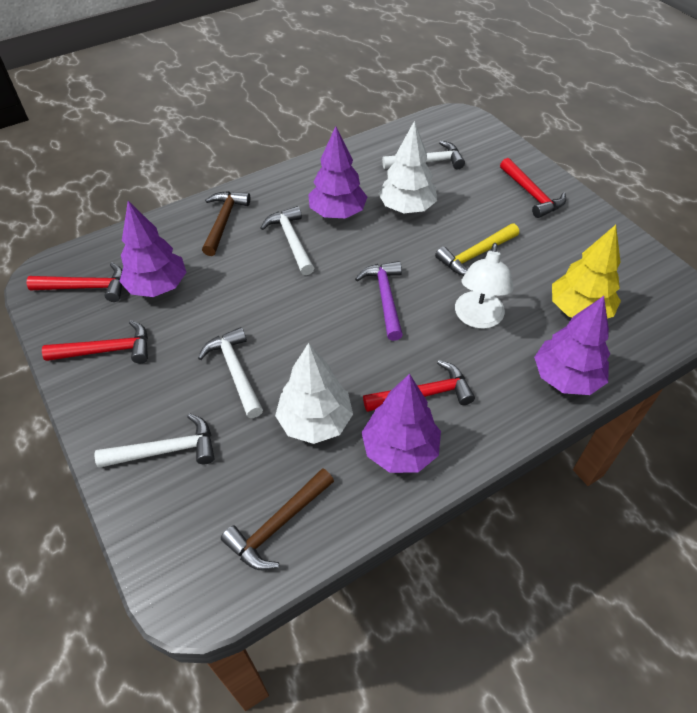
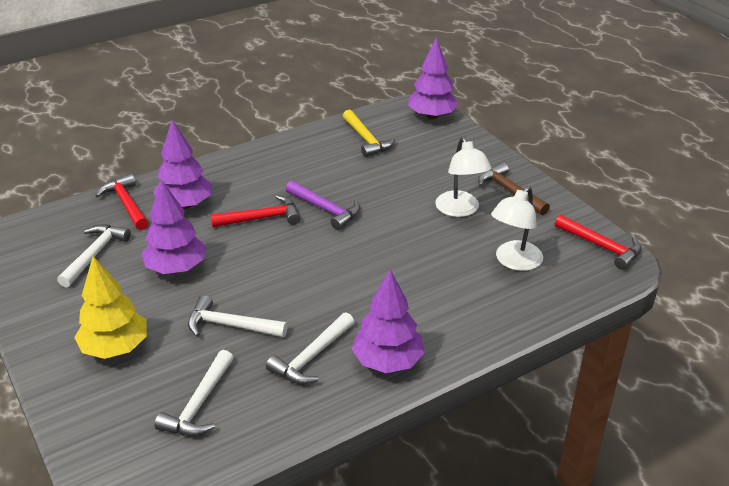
brown hammer: [202,191,250,256] [221,468,334,570] = 2 -> [478,162,550,215] = 1
red hammer: [27,263,123,302] [42,320,148,364] [363,360,475,412] [500,158,566,218] = 4 -> [95,174,149,230] [210,195,300,227] [555,214,641,270] = 3
white lamp: [455,243,514,329] = 1 -> [435,137,492,217] [491,186,543,271] = 2
white tree: [275,343,353,444] [378,120,437,213] = 2 -> none = 0

